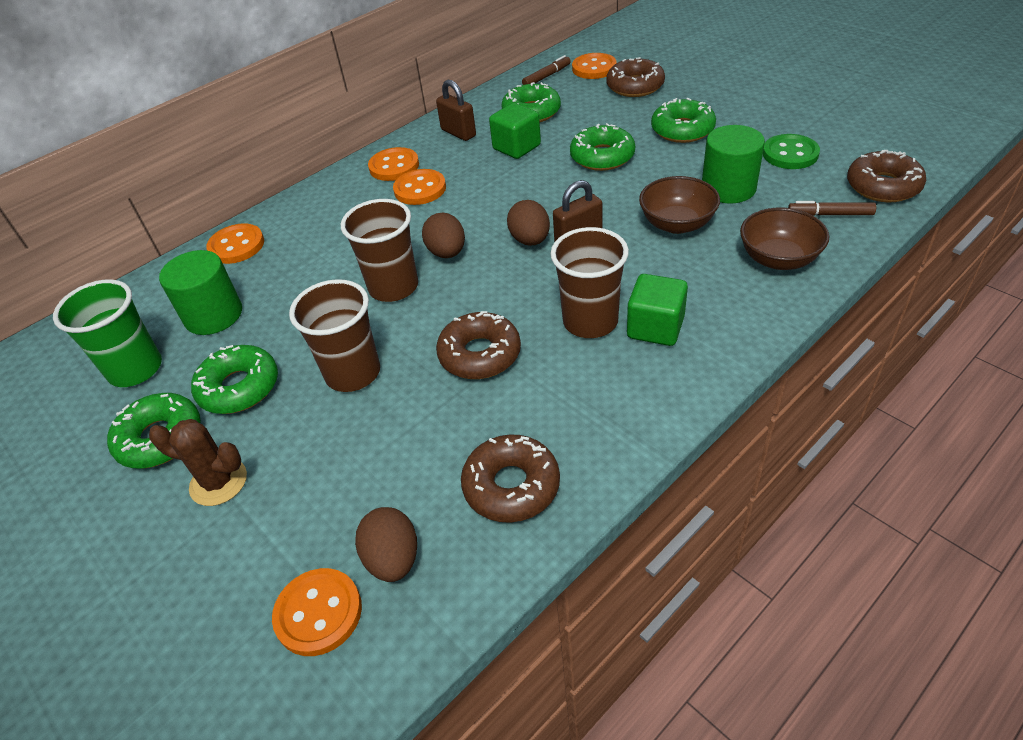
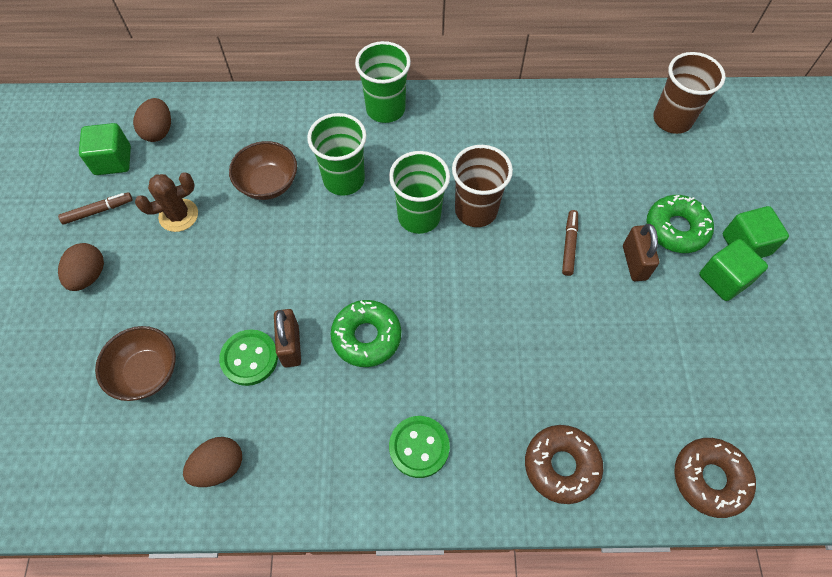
brown cup: [289,279,380,392] [341,199,418,302] [551,227,629,338] = 3 -> [452,145,513,227] [653,52,725,134] = 2
brown donut: [436,311,521,379] [461,434,560,523] [606,57,665,97] [847,150,926,202] = 4 -> [525,425,603,504] [674,438,756,518] = 2
green button: [763,134,820,169] = 1 -> [219,329,278,386] [389,416,450,478] = 2
green cube: [489,103,541,159] [627,274,688,346] = 2 -> [79,123,131,175] [699,239,768,301] [723,206,789,258] = 3
green cup: [53,279,162,387] = 1 -> [307,113,367,196] [355,41,411,123] [389,151,450,234] = 3
green cylinder: [159,250,242,335] [702,125,765,203] = 2 -> none = 0
green donut: [107,393,201,469] [191,345,278,414] [502,82,561,122] [570,123,635,171] [651,98,716,143] = 5 -> [331,300,401,367] [646,195,714,253] = 2
orange button: [206,223,264,264] [272,568,362,656] [368,147,419,181] [393,169,446,205] [572,53,617,79] = 5 -> none = 0

